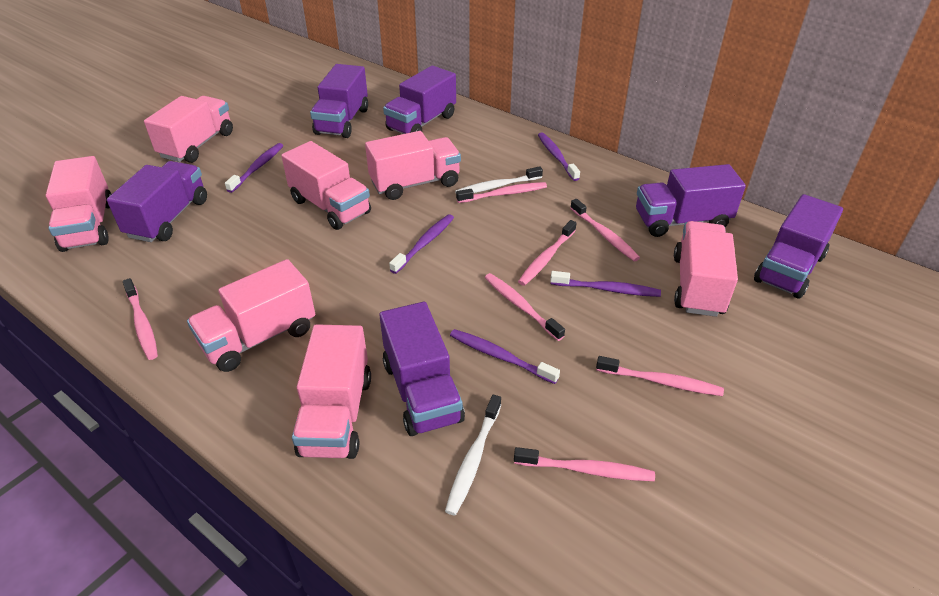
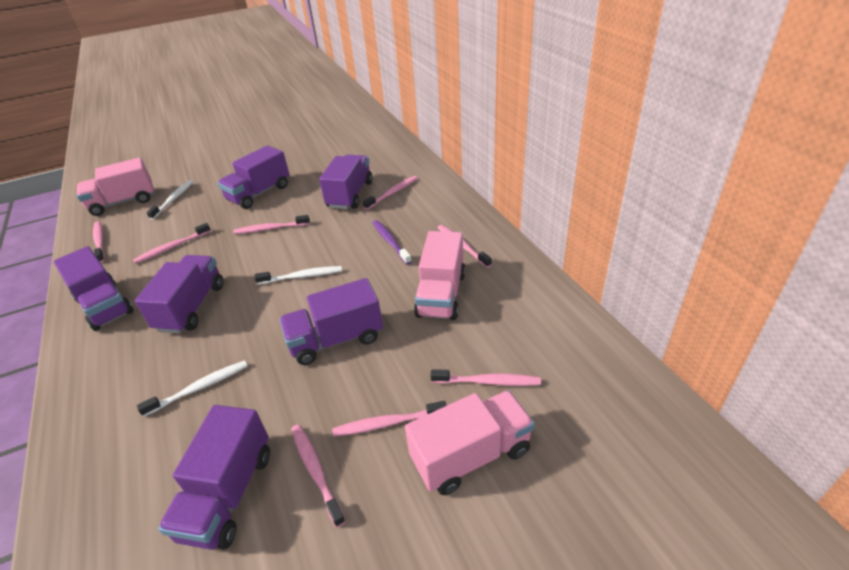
pink toothbrush: [123,278,158,360] [456,182,547,203] [485,273,565,341] [514,447,655,481] [518,220,577,286] [570,199,640,262] [596,356,724,396] = 7 -> [93,222,105,263] [133,223,211,264] [233,215,310,234] [291,424,346,527] [332,401,447,436] [363,176,418,210] [430,369,541,386] [437,225,492,268] = 8
pink truck: [46,156,111,252] [144,96,233,163] [187,259,315,372] [281,141,371,230] [292,324,371,459] [365,131,461,200] [674,221,738,317] = 7 -> [77,157,154,216] [405,390,535,495] [414,231,466,320] = 3
purple toothbrush: [225,143,284,193] [389,214,454,274] [450,329,560,384] [538,133,580,181] [550,271,661,297] = 5 -> [373,220,412,265] = 1
white toothbrush: [445,395,501,516] [455,166,543,193] = 2 -> [137,360,248,417] [146,180,193,220] [254,266,342,284] = 3

